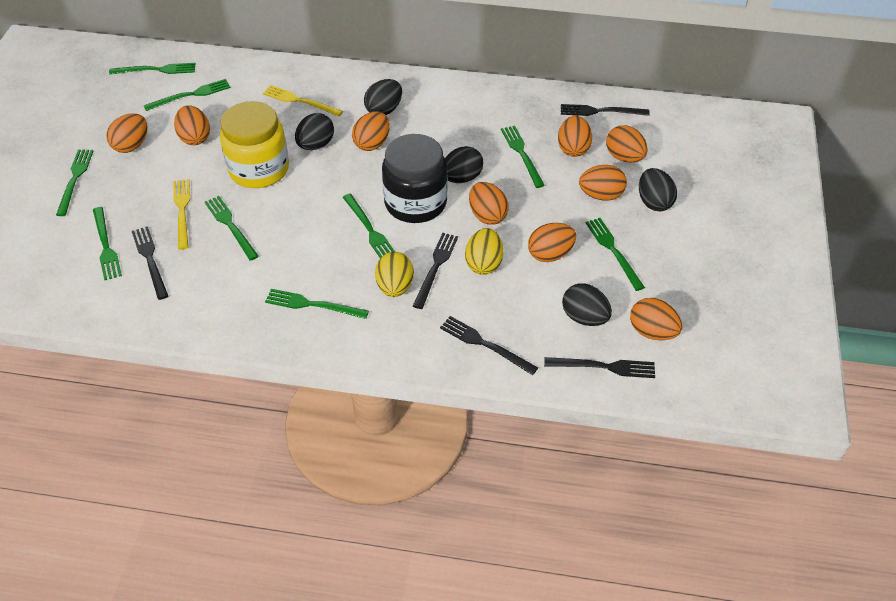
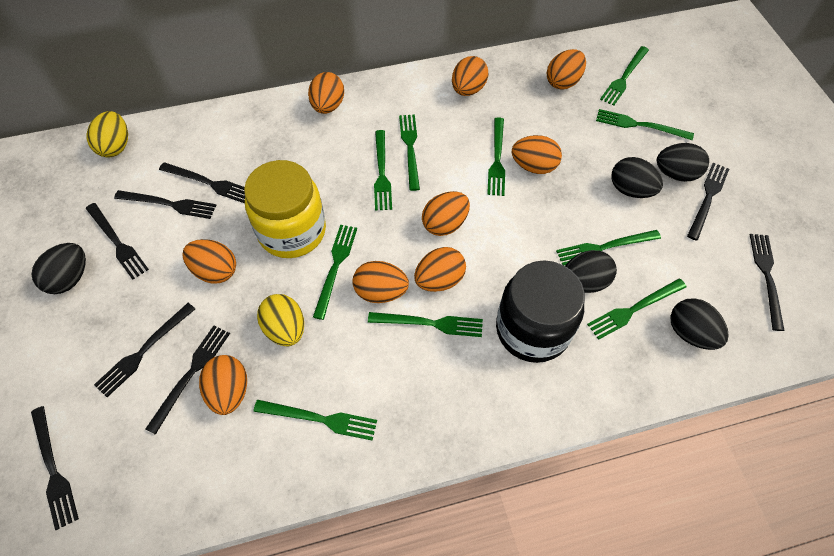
black fork: [132,226,168,300] [413,233,458,309] [440,316,538,375] [544,357,655,378] [561,104,650,116] = 5 -> [31,406,79,530] [86,203,149,280] [94,303,195,397] [114,190,216,219] [145,326,230,435] [159,162,245,203] [687,163,729,241] [750,234,785,331] = 8
green fork: [56,150,93,216] [93,207,122,280] [109,63,196,75] [144,79,231,111] [205,196,259,261] [265,289,369,319] [343,194,395,258] [501,126,545,188] [586,218,645,291] = 9 -> [253,400,377,441] [313,225,357,320] [368,312,483,337] [374,130,392,211] [399,115,420,191] [487,117,505,196] [556,230,661,265] [587,279,686,340] [596,109,694,140] [600,46,649,106] = 10
yellow fork: [173,179,190,250] [263,85,343,117] = 2 -> none = 0

